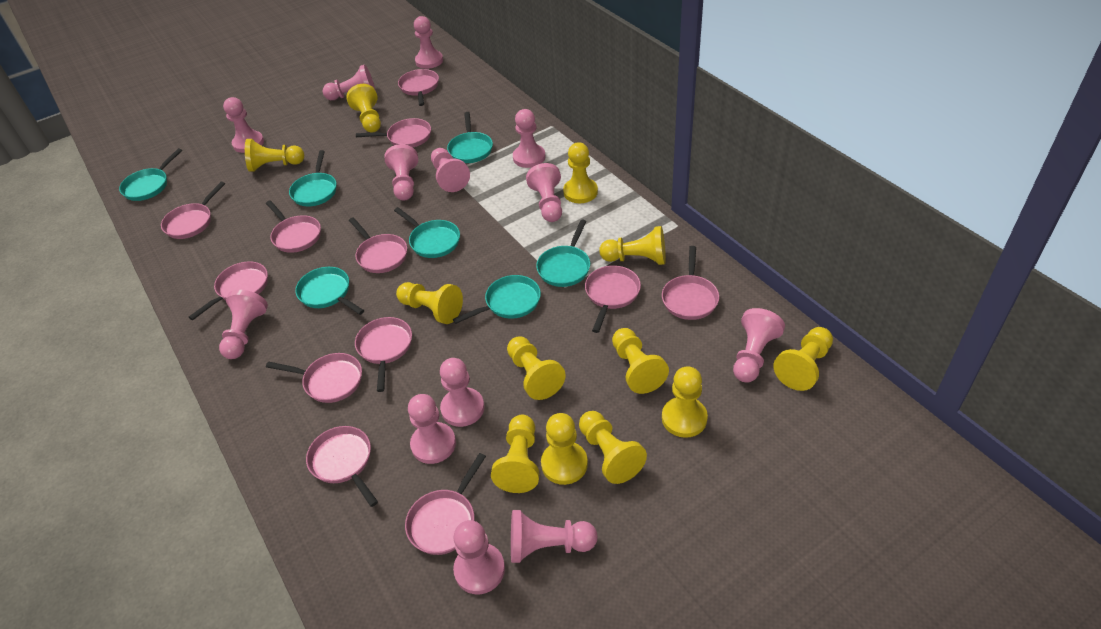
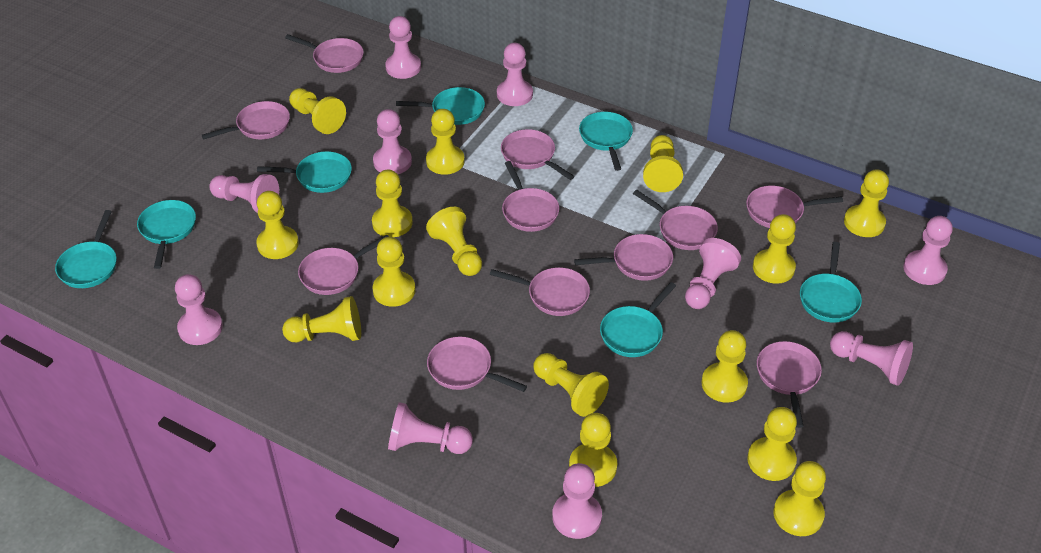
pink pan: [161,182,225,239] [189,261,268,320] [266,200,321,253] [266,353,362,403] [306,426,378,507] [349,217,407,273] [355,317,412,392] [356,118,431,147] [398,69,439,106] [405,453,486,555] [585,265,641,333] [662,246,719,320] = 12 -> [202,101,290,139] [285,34,364,73] [298,235,389,295] [427,337,527,392] [490,267,590,316] [501,129,574,180] [502,161,559,232] [574,234,673,281] [633,190,718,250] [746,186,843,228] [757,341,822,428] = 11
pink pawn: [219,290,268,359] [223,97,264,153] [323,64,375,100] [385,144,418,201] [408,394,456,464] [414,16,443,69] [431,148,470,192] [440,358,485,427] [453,520,505,594] [511,510,598,563] [513,109,545,168] [526,163,562,222] [733,308,785,382] = 13 -> [175,274,223,345] [209,174,279,213] [373,109,412,174] [385,16,421,79] [388,402,473,454] [497,43,533,106] [552,463,602,539] [685,238,741,309] [830,331,913,386] [903,216,953,285] = 10
yellow pawn: [245,139,304,172] [346,84,381,132] [396,282,463,324] [491,415,539,493] [507,336,566,400] [541,413,588,485] [563,142,598,203] [579,411,647,484] [599,226,666,265] [612,328,669,394] [662,366,708,438] [773,327,833,391] = 12 -> [256,191,299,259] [282,296,361,342] [289,88,346,134] [372,170,413,237] [372,237,415,307] [426,109,465,175] [426,207,482,276] [533,353,609,417] [569,413,617,487] [643,135,683,192] [702,330,748,403] [747,407,797,481] [753,214,796,284] [773,461,826,536] [844,169,889,237] = 15

